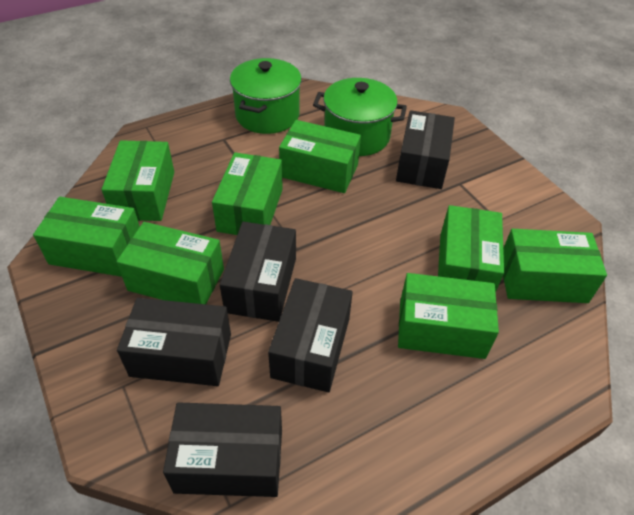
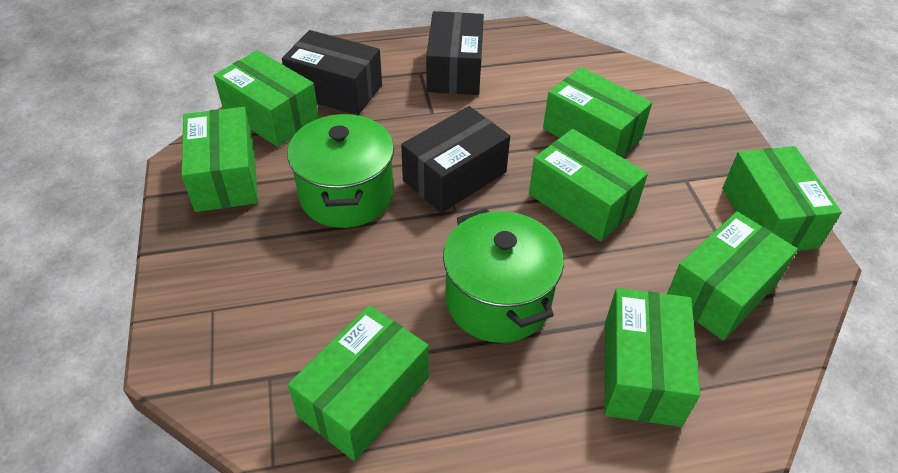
black box: [117,298,231,386] [163,402,282,497] [220,222,296,322] [268,278,353,392] [396,110,455,189] = 5 -> [282,30,382,115] [401,106,510,213] [426,11,484,95] = 3

